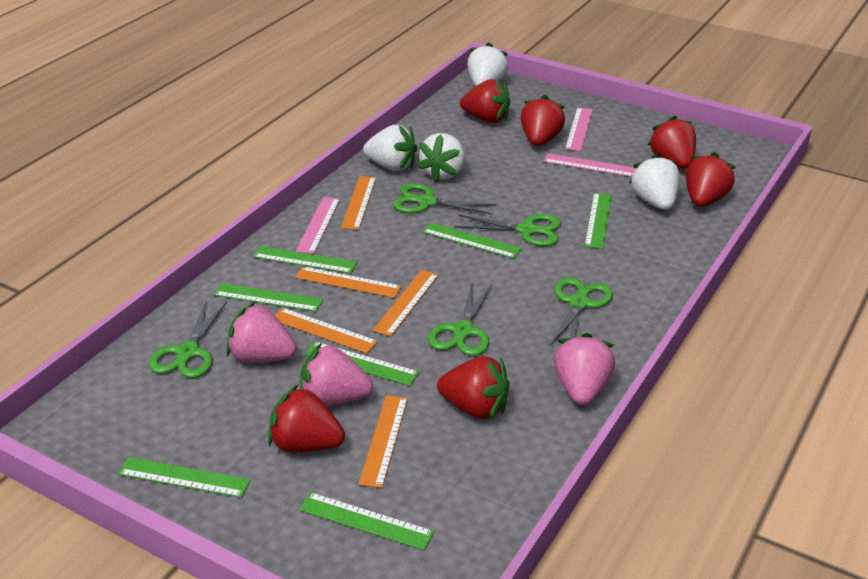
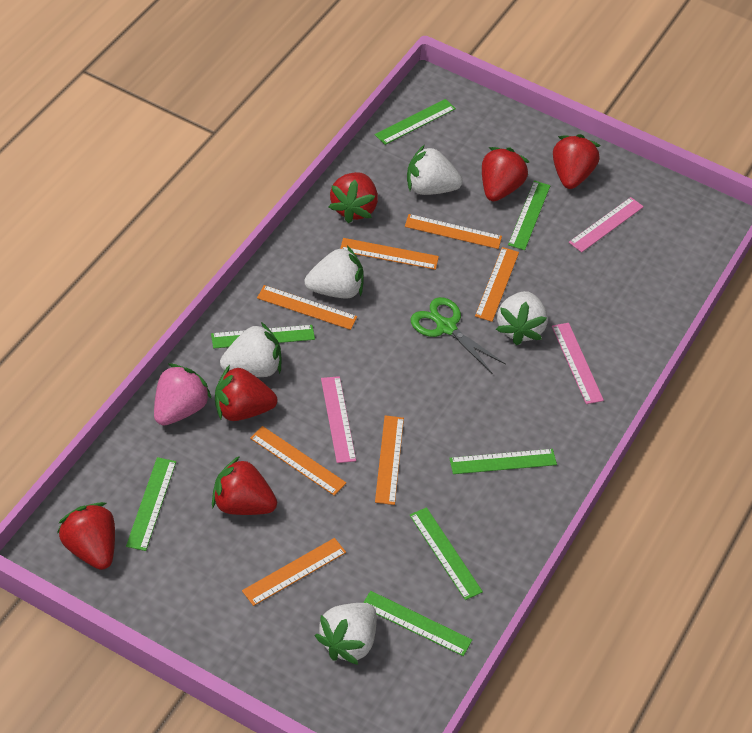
green scissors: [149,300,227,378] [393,183,497,215] [428,283,493,356] [455,214,561,246] [549,277,613,347] = 5 -> [410,297,506,374] = 1
orange ruler: [275,308,378,354] [295,266,402,298] [341,176,376,230] [359,395,408,488] [373,270,439,336] = 5 -> [242,538,346,606] [250,426,346,496] [257,285,357,330] [340,238,439,270] [375,415,404,505] [405,214,502,249] [475,247,519,322] = 7
pink strawberry: [226,302,297,363] [300,343,373,406] [554,333,615,405] = 3 -> [154,363,212,426] = 1
white strawberry: [363,125,417,171] [417,133,465,182] [467,42,508,86] [629,154,680,210] = 4 -> [220,322,282,377] [304,246,364,298] [315,603,377,665] [407,145,462,195] [496,291,548,345] = 5

